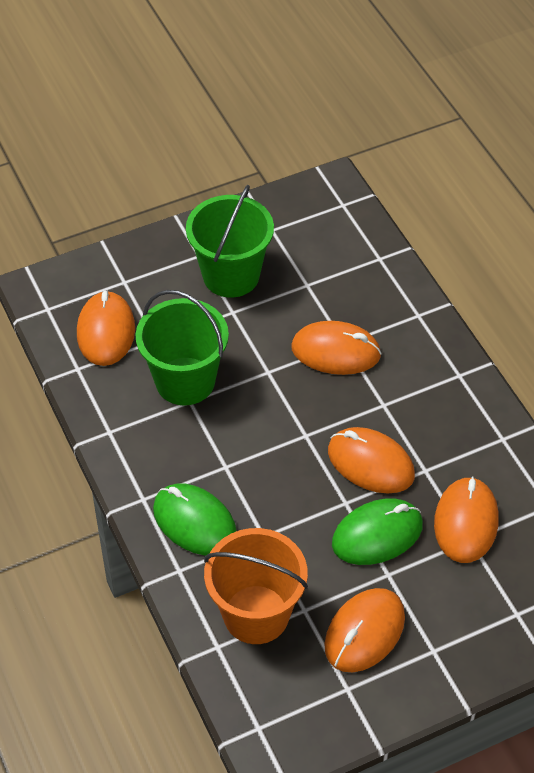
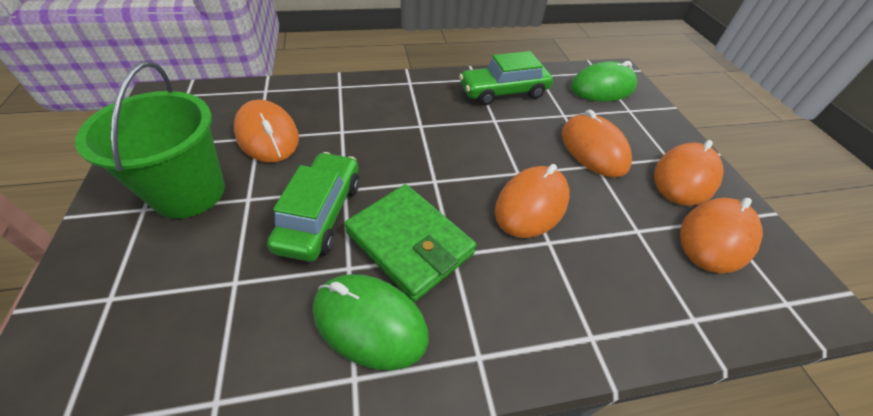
green bucket: [136,290,229,405] [186,185,274,298] = 2 -> [75,61,225,219] = 1
green car: none = 0 -> [267,152,359,262] [459,51,553,105] = 2
green wallet: none = 0 -> [344,184,476,302] = 1
orange bucket: [204,528,308,644] = 1 -> none = 0

